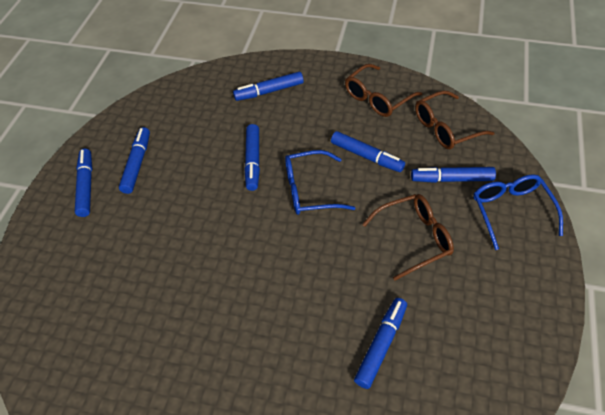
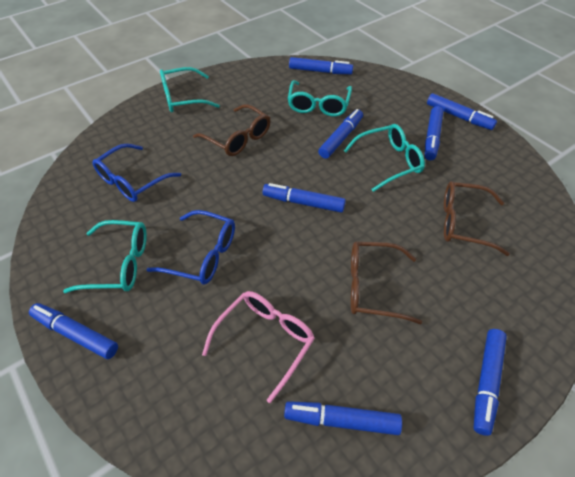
blue marker: [75,149,92,217] [119,127,150,194] [233,72,304,101] [244,124,260,191] [331,131,405,172] [354,298,407,389] [411,167,496,183] = 7 -> [29,303,118,359] [263,183,346,213] [284,401,402,435] [289,57,353,74] [318,109,363,159] [425,106,443,160] [427,93,497,130] [474,329,507,436] = 8
pink glasses: none = 0 -> [202,291,315,403] = 1
turquoise glasses: none = 0 -> [63,220,147,293] [160,67,220,112] [288,80,352,116] [344,124,425,192] = 4

